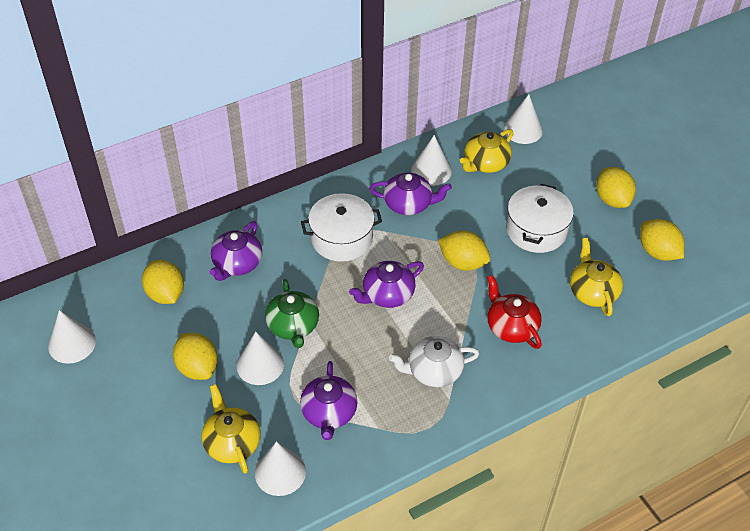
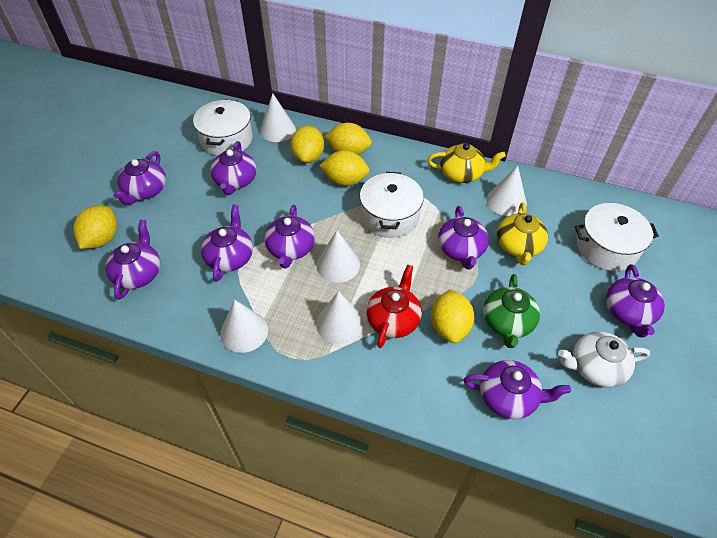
purple teapot: [210,221,262,281] [300,361,358,440] [349,261,424,308] [370,173,452,215] = 4 -> [105,220,160,300] [113,151,166,205] [201,204,253,282] [210,141,257,195] [264,205,315,268] [438,206,489,270] [463,360,571,419] [606,264,665,338] = 8
white pot: [301,193,382,262] [506,184,574,253] = 2 -> [193,100,253,156] [360,172,424,238] [575,203,659,271] = 3
yellow teapot: [202,384,260,474] [460,129,513,173] [570,238,623,316] = 3 -> [427,143,506,183] [497,203,548,265] = 2

